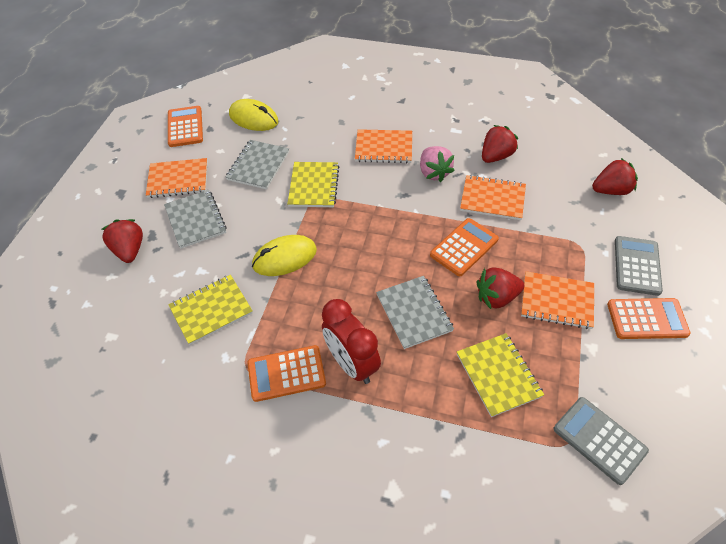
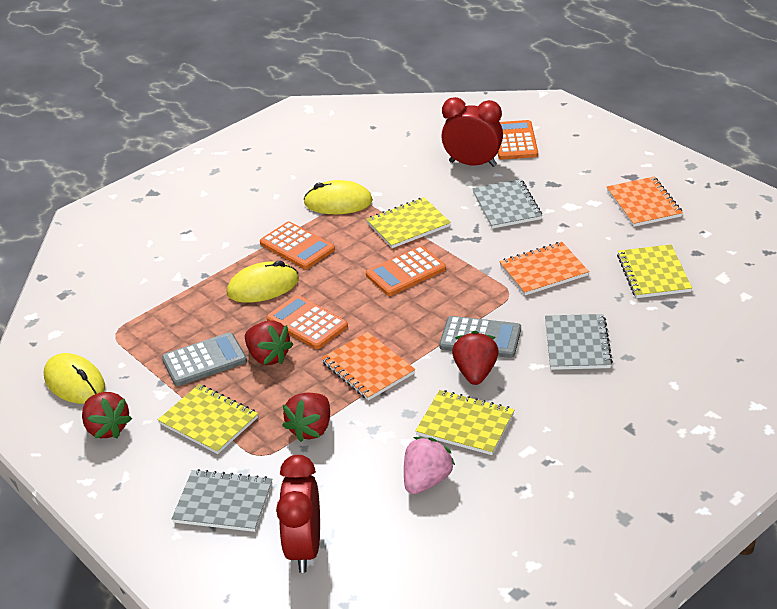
orange notebook: [146,158,208,198] [355,129,412,163] [460,175,526,220] [521,271,594,329] = 4 -> [321,332,415,401] [499,242,589,295] [607,177,683,227] = 3
red clock: [322,299,381,384] = 1 -> [276,455,320,573] [441,97,503,167] = 2
yellow mouse: [229,99,278,131] [252,235,317,276] = 2 -> [44,353,105,404] [227,261,299,303] [303,180,373,214] = 3
yellow notebook: [168,275,253,345] [287,162,339,207] [457,333,544,417] = 3 -> [158,384,258,454] [366,197,451,248] [415,390,515,455] [617,244,692,298] = 4

